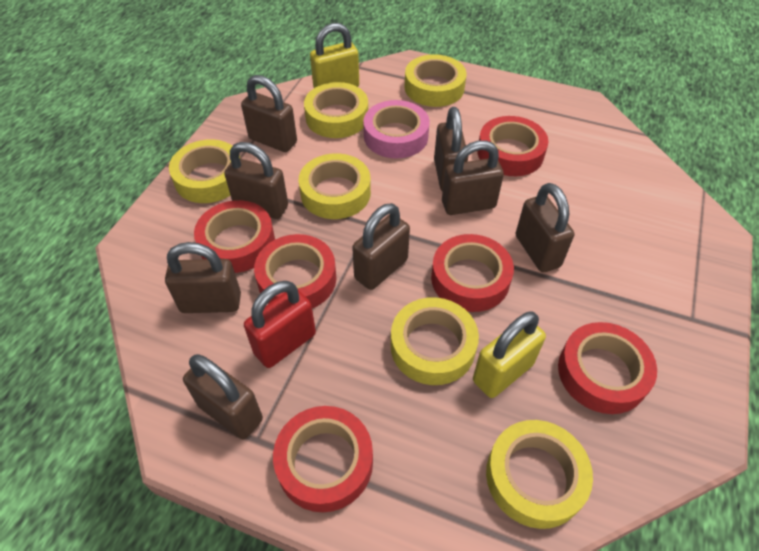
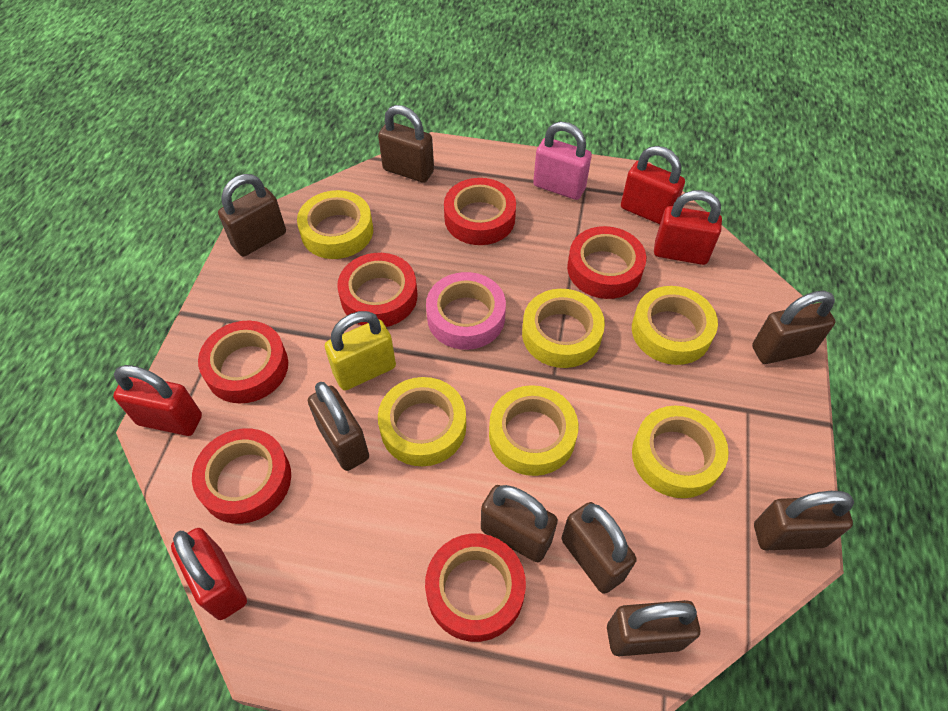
pink padlock: none = 0 -> [533,122,592,200] = 1
red padlock: [244,281,316,368] = 1 -> [113,365,202,436] [171,528,247,620] [621,146,685,224] [654,190,722,265] = 4
yellow padlock: [310,23,359,88] [473,311,546,398] = 2 -> [325,311,396,390] = 1

